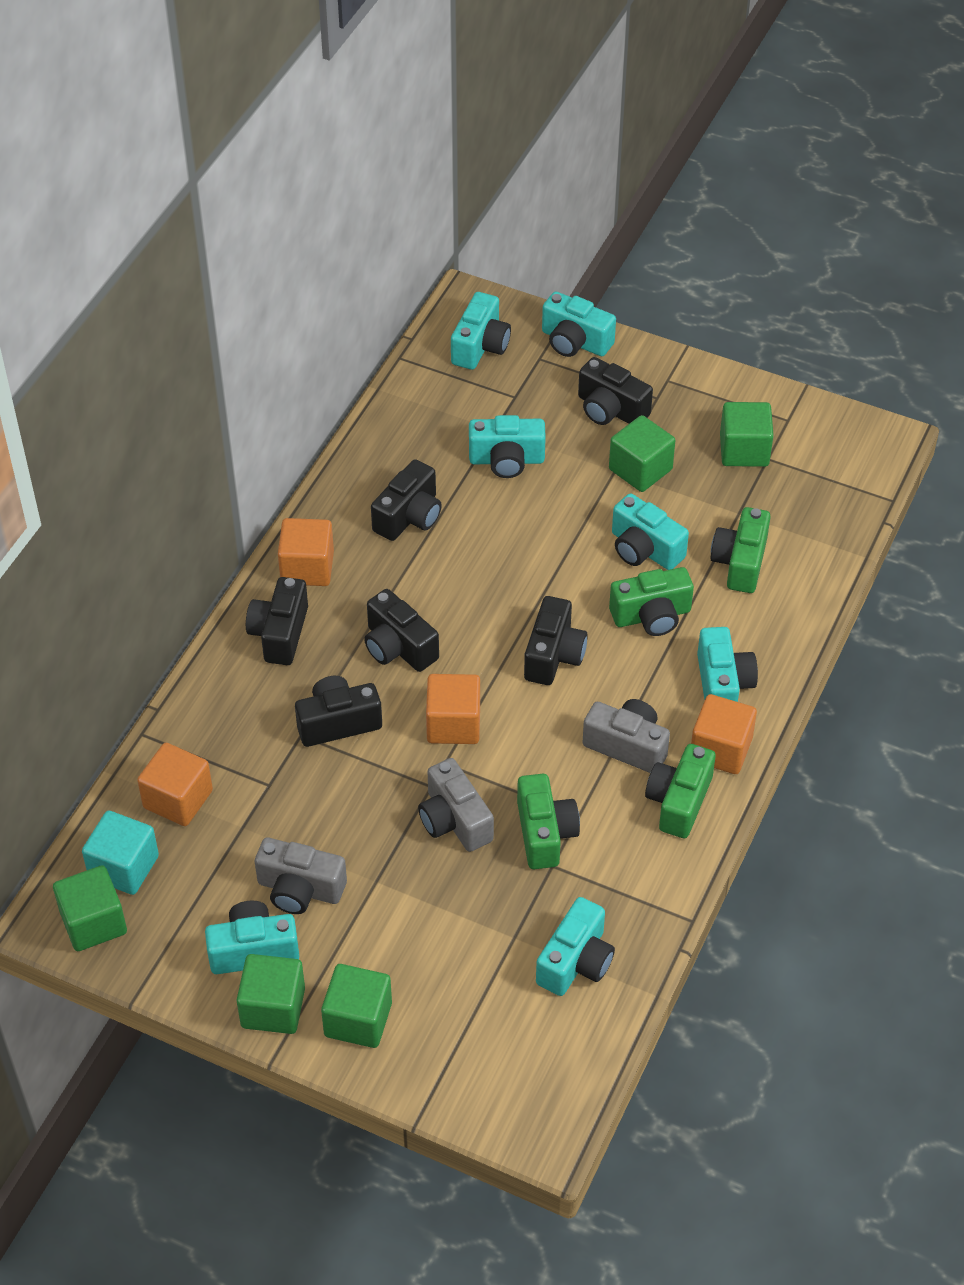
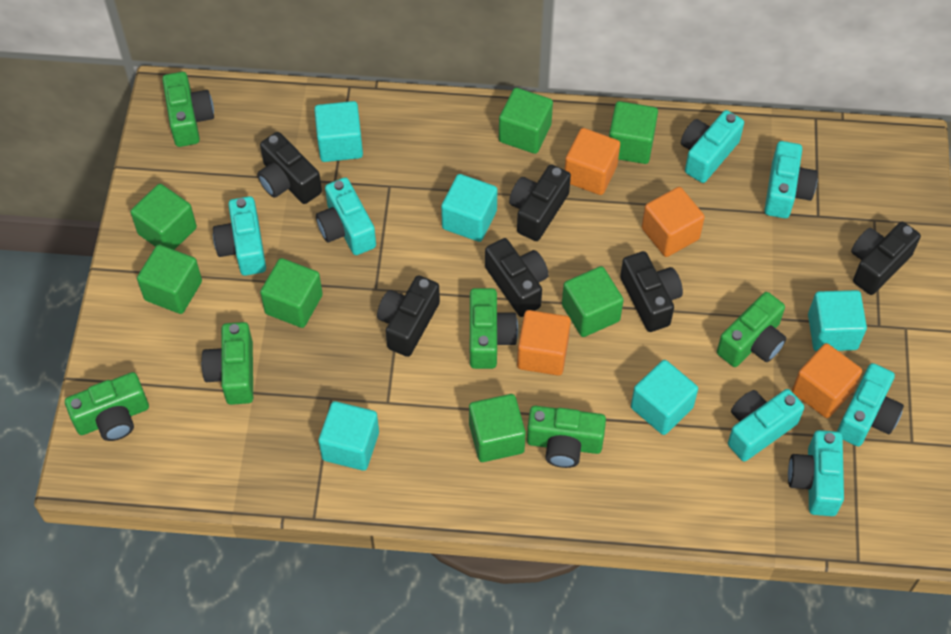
green camera: [517,774,580,869] [609,567,694,636] [645,744,716,838] [711,507,771,593] = 4 -> [65,372,149,441] [162,72,214,147] [201,322,253,405] [470,288,518,369] [527,406,606,468] [717,292,787,367] = 6
green cube: [53,865,127,951] [237,954,305,1034] [321,964,392,1048] [609,415,675,492] [720,402,774,467] = 5 -> [130,184,197,250] [137,245,202,314] [260,258,323,328] [469,394,526,462] [499,88,553,154] [562,266,623,337] [609,101,658,164] = 7
grey camera: [255,838,347,914] [418,758,494,852] [582,699,670,773] = 3 -> none = 0
turquoise cube: [82,811,159,895] = 1 -> [314,101,363,162] [318,401,379,471] [441,174,497,242] [631,360,698,435] [808,290,867,351] = 5

